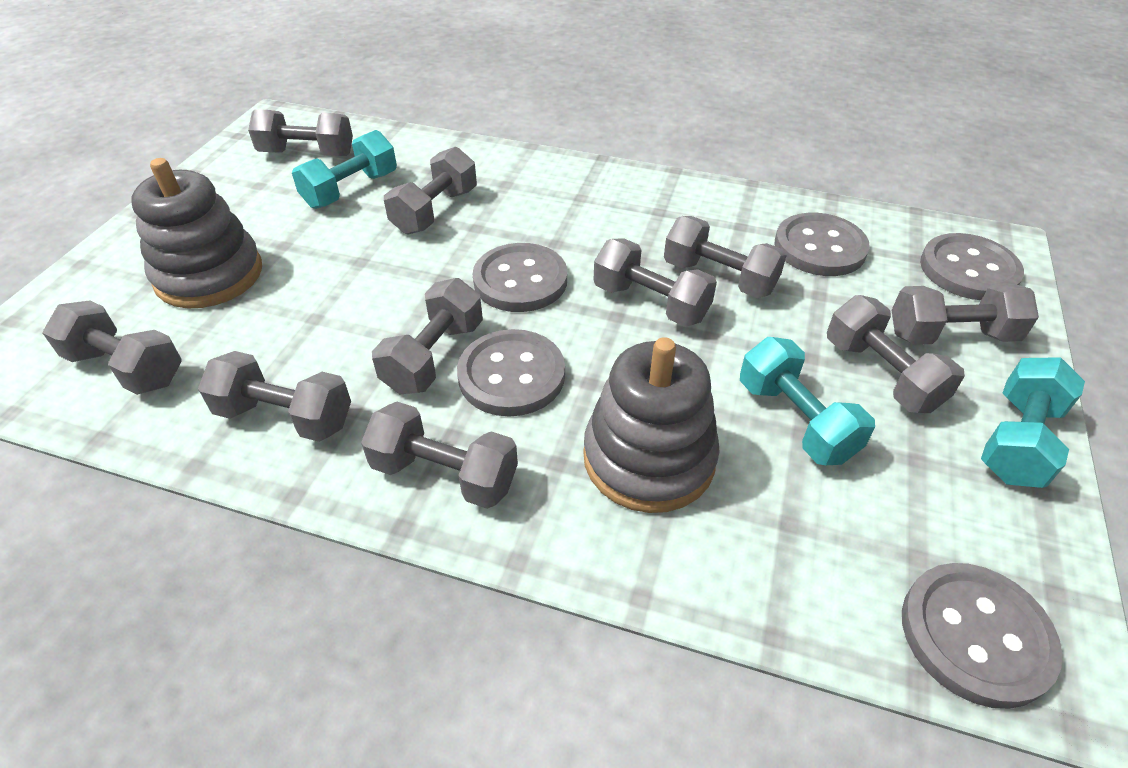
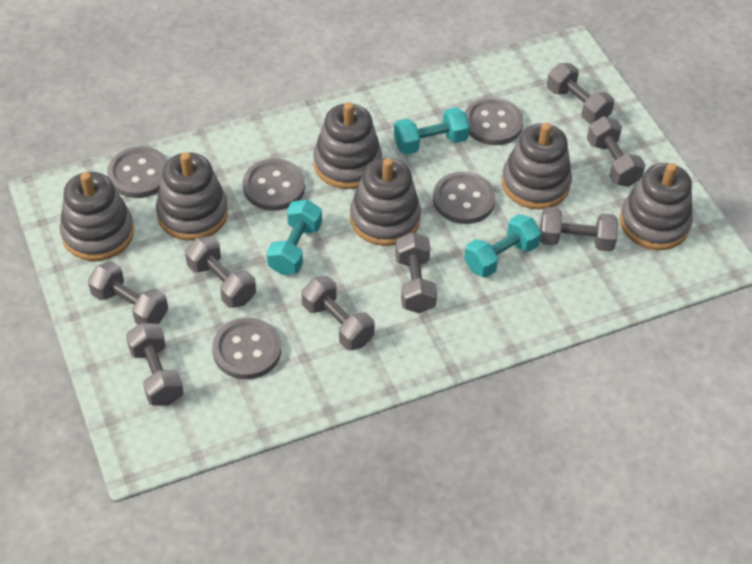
grey dumbbell: [42,300,182,395] [198,351,351,442] [248,109,353,156] [361,402,518,509] [372,278,483,394] [384,147,477,235] [594,238,717,327] [664,216,787,298] [827,295,965,413] [892,283,1039,345] = 10 -> [88,261,168,325] [126,323,184,406] [185,236,256,308] [302,276,375,350] [395,232,437,313] [540,207,619,251] [547,63,614,124] [587,116,646,187] = 8
grey stacking toy: [131,158,262,309] [583,337,720,513] = 2 -> [60,172,134,261] [156,152,228,241] [313,102,382,189] [350,158,421,246] [502,123,572,209] [620,163,693,250] = 6

